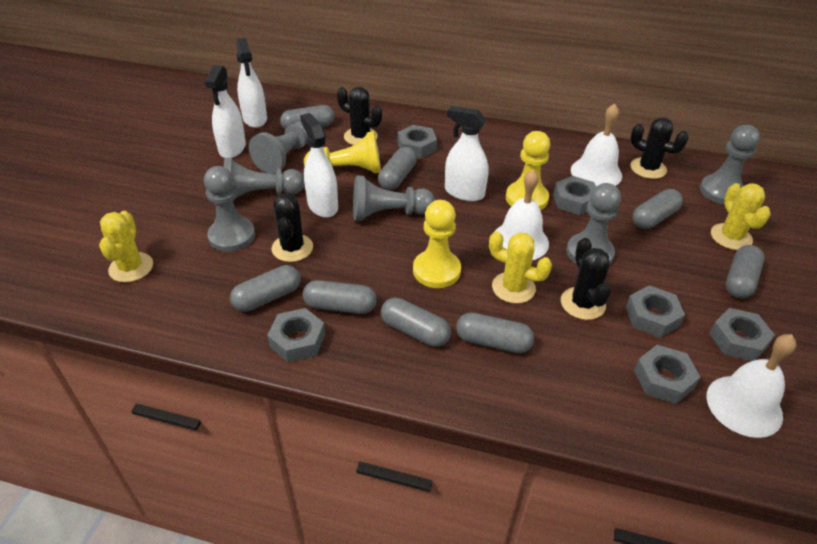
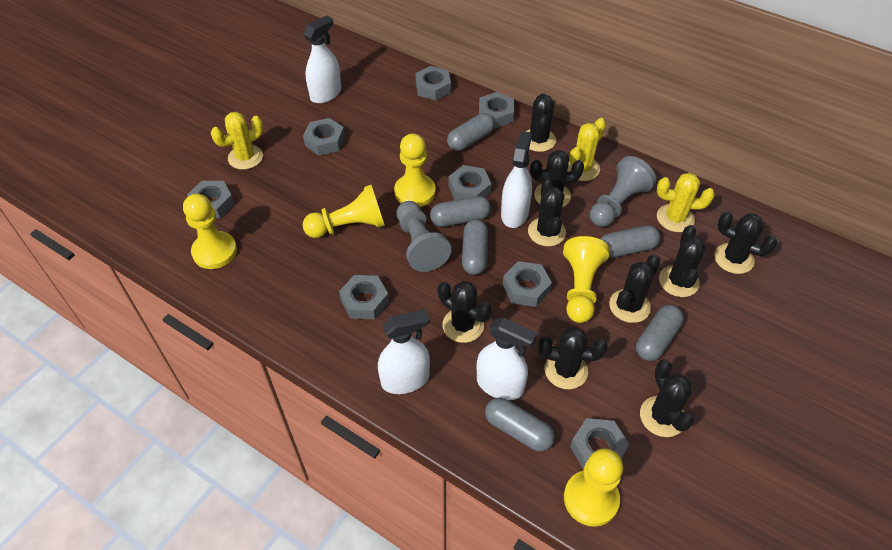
black cactus: [272,193,313,262] [337,87,382,145] [561,238,611,320] [631,117,689,179] = 4 -> [438,281,492,343] [526,93,556,152] [528,177,566,246] [530,150,584,207] [538,327,608,389] [609,254,661,323] [640,359,694,437] [659,225,706,297] [714,211,777,274] = 9
grey capsule: [230,265,301,312] [280,105,335,129] [303,280,377,314] [378,147,417,190] [381,298,451,347] [456,313,534,353] [633,189,683,229] [726,245,765,299] = 8 -> [430,196,491,227] [447,113,495,151] [462,219,488,275] [485,398,555,452] [600,225,660,258] [636,305,684,361] = 6
grey nut: [267,308,325,362] [398,125,437,159] [553,176,596,215] [626,285,685,338] [634,345,700,404] [709,308,775,361] = 6 -> [187,181,235,219] [303,118,345,156] [339,275,389,319] [415,66,451,101] [449,165,491,200] [479,92,514,128] [503,261,552,307] [570,418,629,470] = 8
grey pawn: [204,166,255,252] [224,158,304,200] [249,121,308,174] [353,176,435,221] [566,183,621,265] [700,125,760,205] = 6 -> [397,201,451,272] [590,156,656,227] = 2
white bell: [493,169,549,260] [571,104,622,186] [707,334,796,438] = 3 -> none = 0
yellow pawn: [304,131,381,174] [413,200,461,288] [506,131,550,210] = 3 -> [183,194,237,269] [303,185,385,238] [394,133,436,207] [563,236,610,323] [564,448,623,527] = 5

